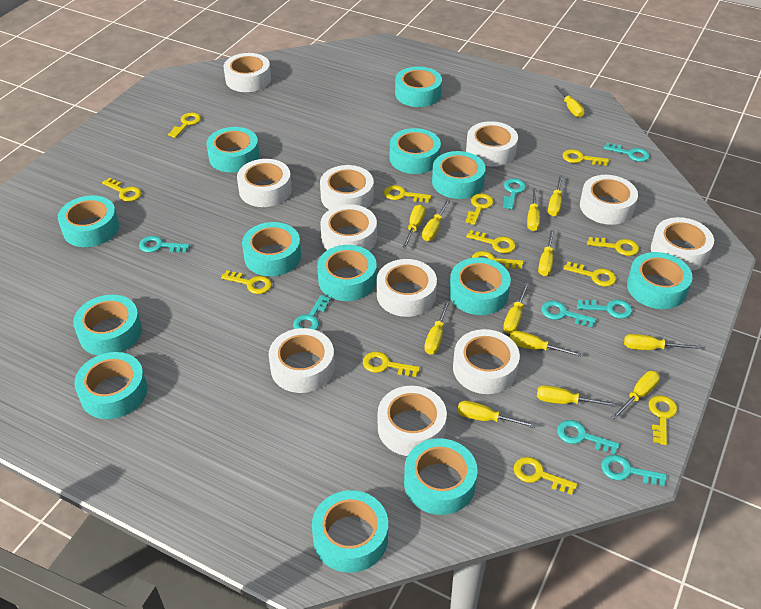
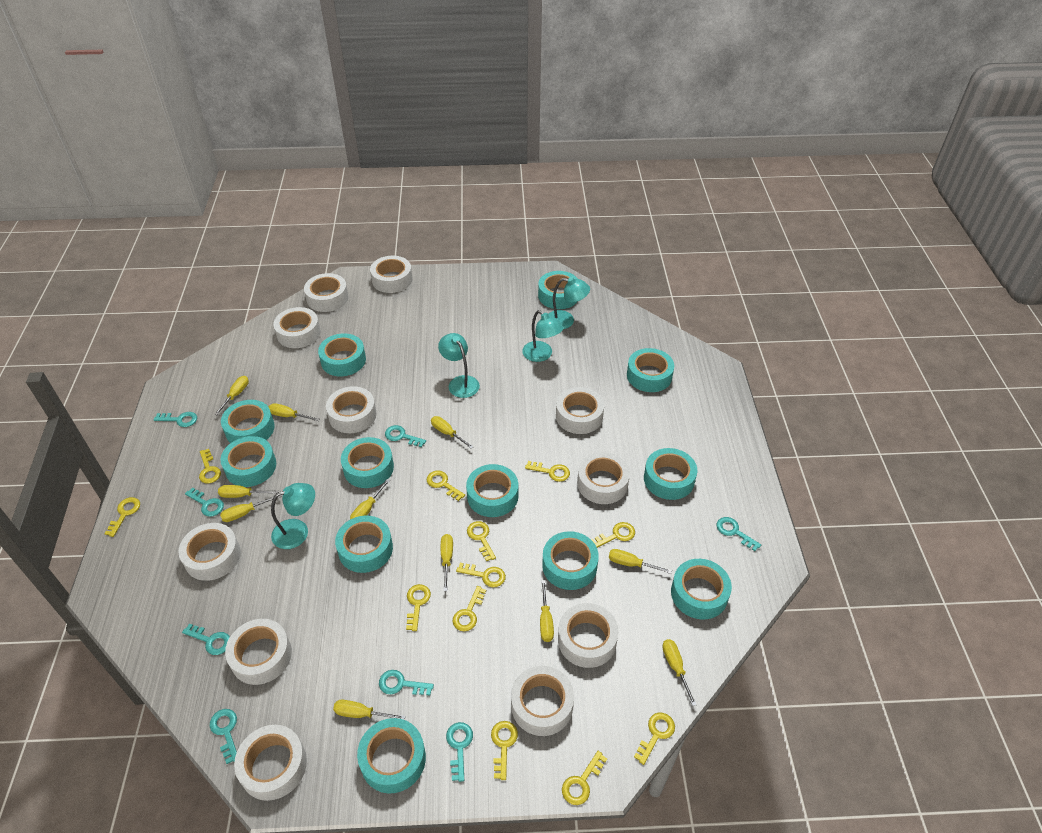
turquoise lamp: none = 0 -> [271,483,315,549] [438,333,480,398] [522,310,564,362] [548,277,590,329] = 4
turquoise tape: [58,195,119,247] [73,295,142,356] [74,352,147,419] [206,127,260,173] [242,222,301,276] [312,490,388,573] [317,245,377,301] [390,128,441,174] [395,66,442,107] [404,438,477,515] [432,151,486,199] [449,257,511,315] [627,252,692,309] = 13 -> [220,436,276,487] [221,400,275,443] [318,333,366,376] [335,515,393,573] [341,437,394,488] [357,718,426,793] [466,464,519,517] [538,271,578,309] [542,531,599,590] [627,348,674,392] [644,448,697,500] [671,559,732,620] = 12
yellow key: [102,178,142,202] [168,112,201,138] [221,270,272,294] [363,351,420,377] [384,185,431,203] [465,193,494,225] [466,230,516,253] [472,251,524,269] [514,457,577,495] [563,149,609,166] [564,262,616,287] [587,237,639,256] [649,395,677,445] = 13 -> [104,497,140,537] [199,449,221,483] [406,584,431,631] [426,471,465,501] [453,586,486,631] [456,563,506,587] [467,521,496,561] [491,721,518,780] [525,461,570,482] [562,751,607,805] [591,522,635,548] [634,712,675,765] = 12
yellow screwdriver: [402,205,425,248] [422,200,450,241] [424,301,450,355] [457,401,536,428] [503,283,529,334] [509,331,582,357] [527,188,540,231] [537,385,615,407] [538,230,555,276] [548,175,563,216] [555,85,584,117] [612,371,660,420] [624,334,699,350] = 13 -> [214,376,249,415] [218,485,279,498] [220,495,282,522] [268,403,320,421] [333,700,405,720] [350,479,390,519] [431,416,473,449] [441,534,453,591] [540,580,554,642] [609,549,672,574] [662,639,697,706] = 11

